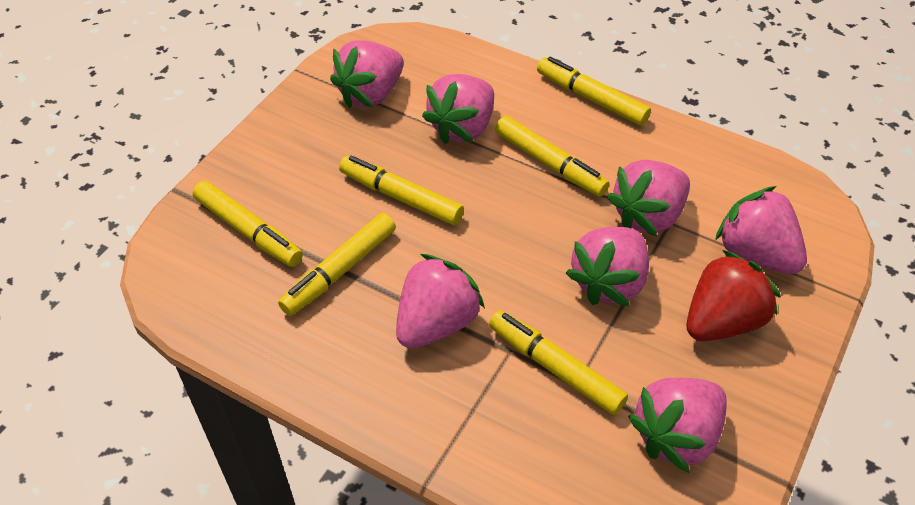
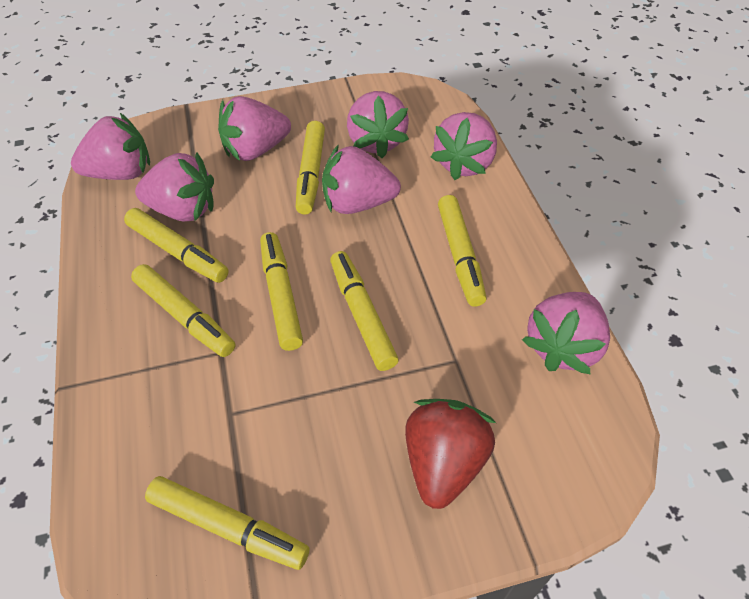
yellow marker: [193,181,303,267] [278,213,396,316] [339,156,464,225] [489,310,628,415] [495,116,609,197] [537,57,651,126] = 6 -> [124,208,229,283] [131,264,235,357] [145,476,310,570] [260,232,303,351] [296,121,325,215] [330,251,399,371] [438,195,487,307] = 7

